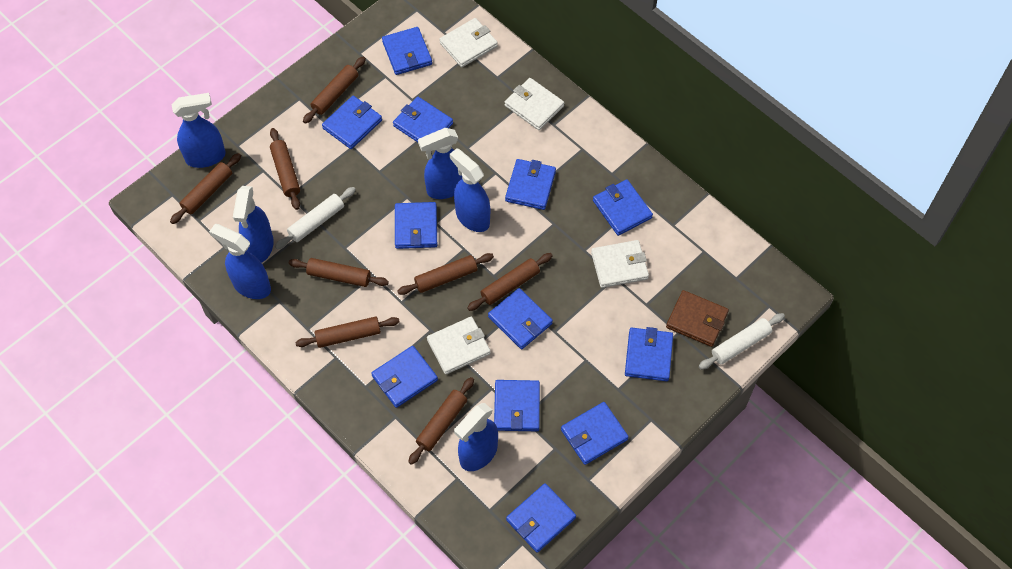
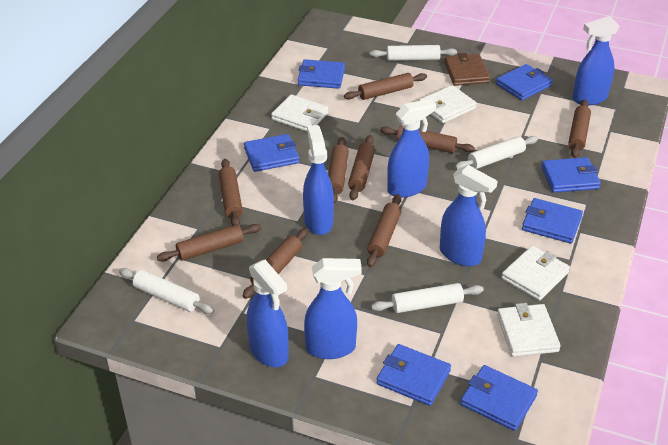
blue wallet: [322,96,382,149] [371,346,438,408] [382,27,432,75] [393,97,453,142] [395,202,437,249] [488,288,553,349] [494,380,540,431] [505,159,556,210] [506,483,576,553] [561,402,629,465] [593,180,653,236] [625,327,673,381] = 12 -> [244,134,299,172] [298,59,345,89] [376,344,451,406] [460,365,538,431] [496,64,553,100] [522,198,583,244] [541,157,601,193] = 7
brown rolling pin: [170,153,241,224] [270,128,300,210] [289,258,389,287] [295,317,400,348] [303,56,366,124] [397,253,494,295] [408,377,474,465] [467,253,553,311] = 8 -> [157,224,261,262] [219,159,243,226] [243,228,308,299] [328,137,349,203] [344,73,427,100] [348,135,375,200] [367,194,401,267] [380,125,475,153] [568,100,591,158] = 9
white rolling pin: [275,187,356,249] [699,313,785,370] = 2 -> [119,268,215,314] [370,45,457,61] [371,283,484,313] [455,136,538,170] = 4

